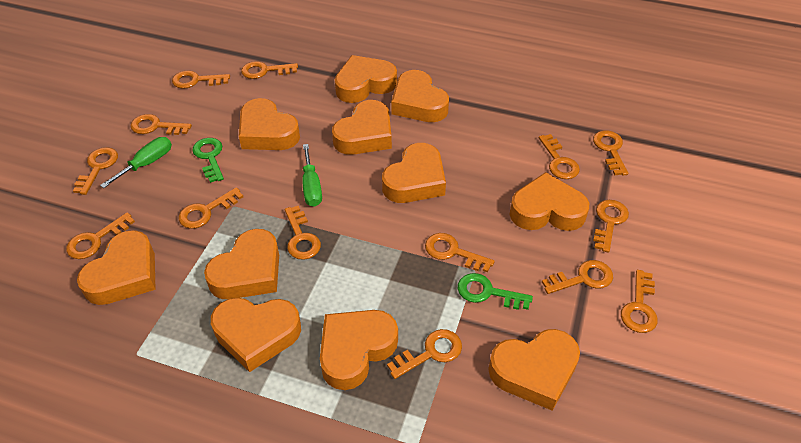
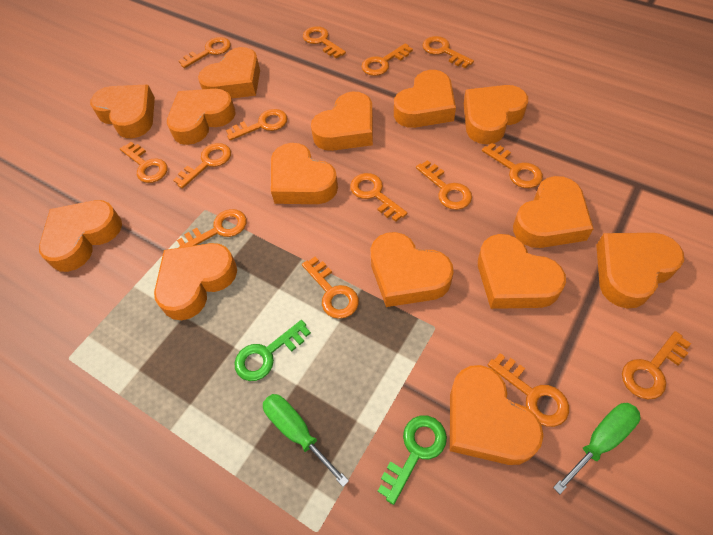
orange heart: [77,230,155,305] [204,229,279,299] [211,298,301,372] [239,98,300,150] [320,310,398,390] [332,100,392,155] [335,55,397,103] [382,143,446,203] [391,70,449,122] [488,329,580,411] [509,172,589,231] = 11 -> [39,200,122,272] [90,85,155,138] [154,243,237,320] [167,89,235,145] [198,47,260,98] [271,143,338,204] [311,91,373,151] [370,232,454,307] [394,70,456,128] [450,365,544,465] [464,85,528,144] [478,234,566,309] [513,176,594,248] [596,233,684,309] = 14

